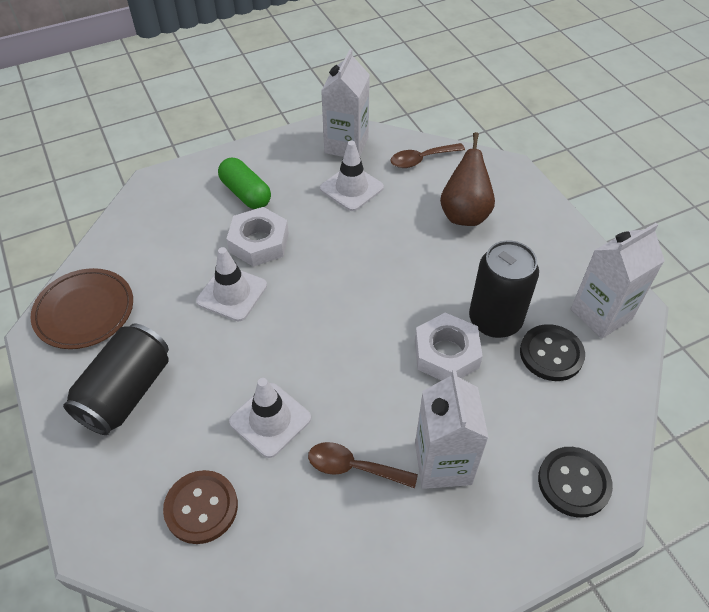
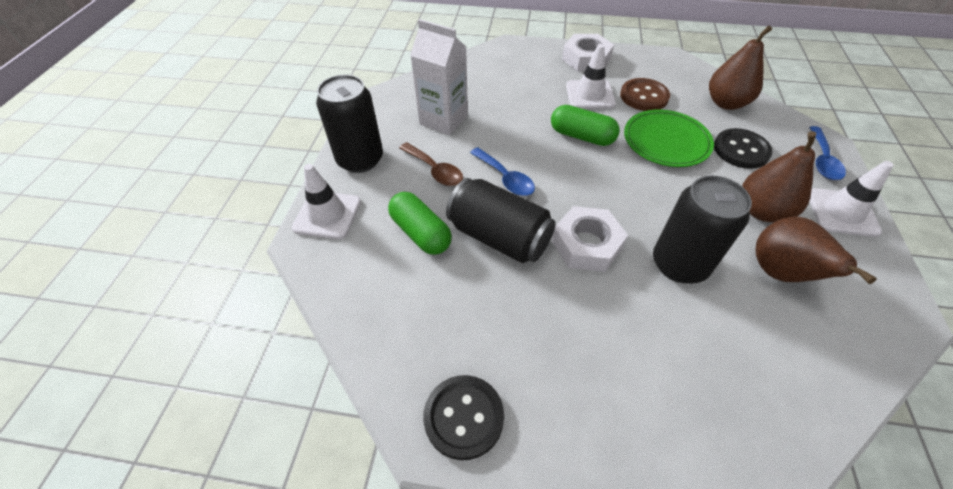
black can: [63,323,169,435] [469,241,539,338] = 2 -> [316,75,383,173] [446,178,556,263] [653,175,752,284] = 3
blue spoon: none = 0 -> [470,147,535,196] [809,126,846,180] = 2
brown pear: [440,132,495,226] = 1 -> [709,26,772,110] [742,131,816,222] [756,216,877,284] = 3
brown plate: [30,268,133,349] = 1 -> none = 0
brown spoon: [308,442,418,488] [390,143,465,168] = 2 -> [399,142,463,186] = 1
green capsule: [218,158,271,209] = 1 -> [388,192,452,255] [551,105,620,146] = 2
green plate: none = 0 -> [624,110,714,167] = 1
white carton: [321,49,370,157] [415,370,489,489] [571,223,665,339] = 3 -> [410,19,468,135] = 1

